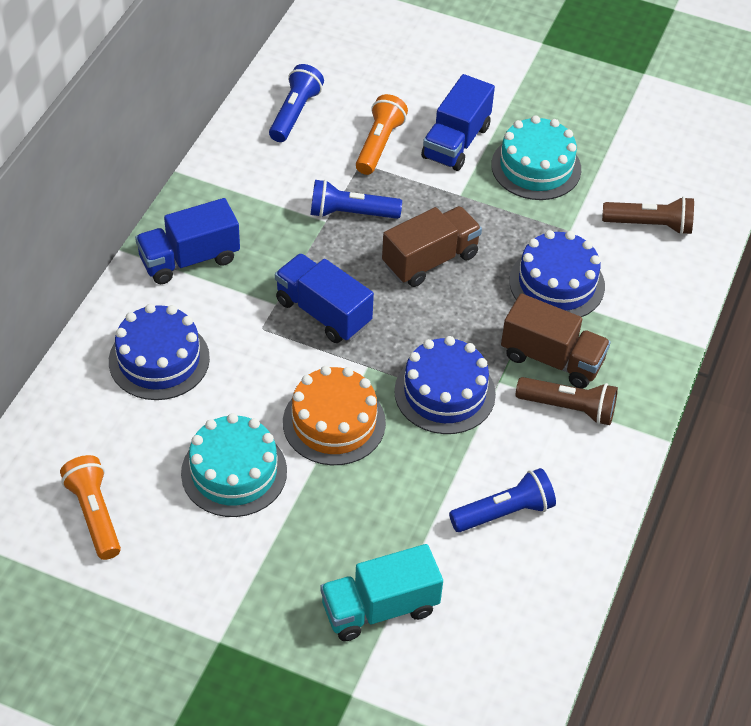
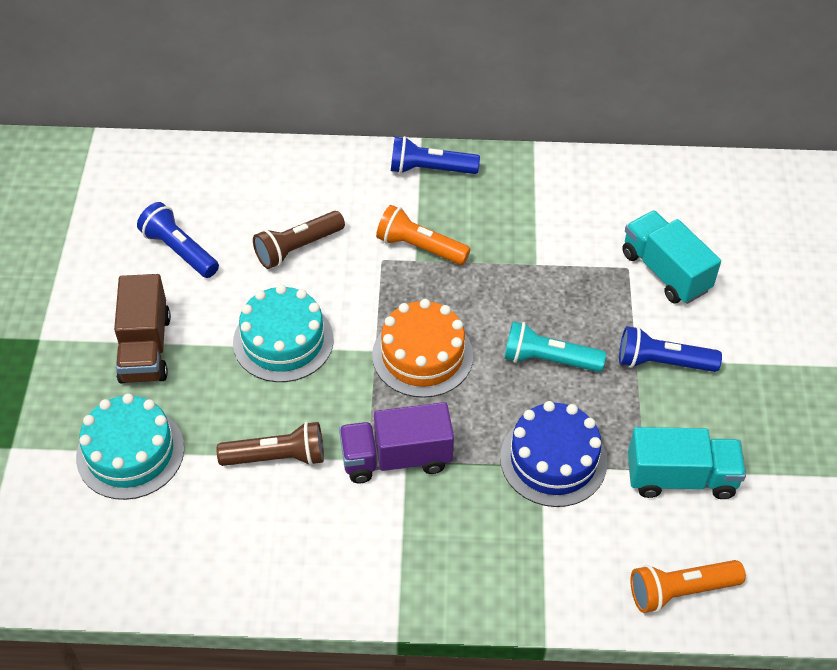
blue cake: [109,304,210,400] [394,336,496,434] [509,230,605,317] = 3 -> [500,401,607,507] = 1
blue truck: [135,198,240,284] [275,253,374,343] [421,74,495,171] = 3 -> none = 0
brown truck: [382,206,482,287] [501,293,611,388] = 2 -> [114,274,171,383] = 1
purple truck: none = 0 -> [339,402,454,483] = 1
turquoise flashlight: none = 0 -> [504,321,606,372] = 1
turquoise truck: [320,544,443,641] = 1 -> [622,210,721,304] [628,427,746,499] = 2

